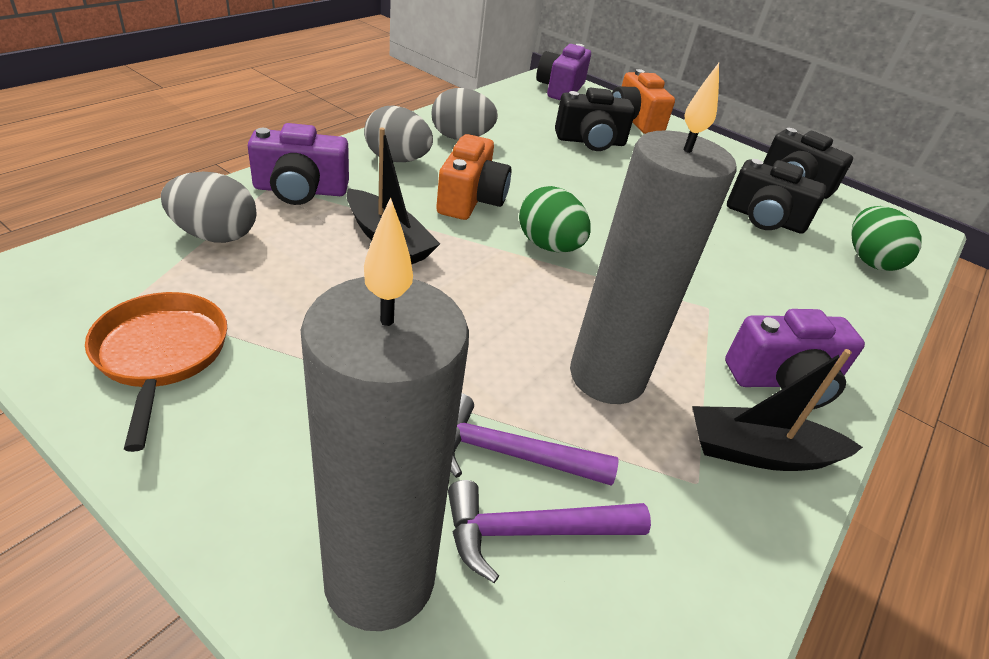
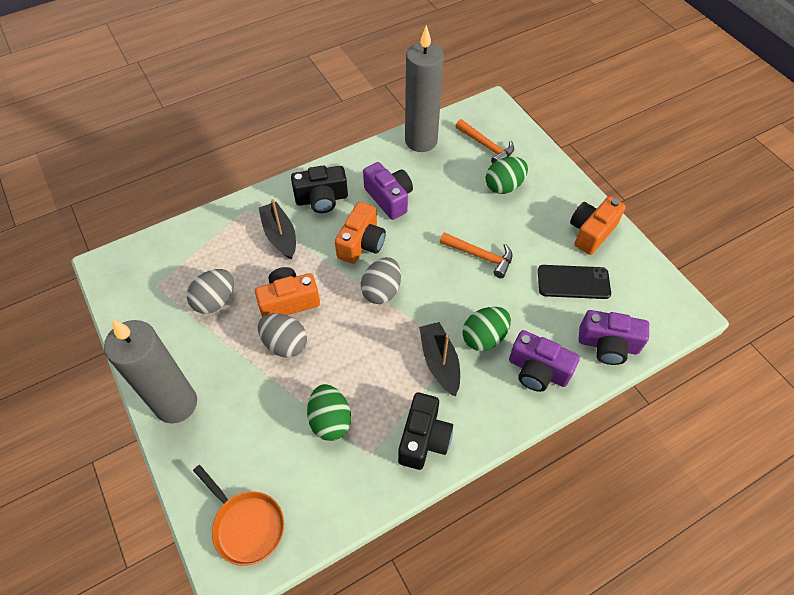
black camera: [555,88,635,151] [727,159,827,234] [763,128,853,199] = 3 -> [291,165,348,213] [398,393,453,470] = 2
black phone: none = 0 -> [538,265,611,299] = 1
green egg: [519,186,591,253] [851,206,922,271] = 2 -> [307,384,351,441] [462,307,511,351] [485,157,528,194] = 3
orange camera: [436,134,511,220] [612,69,675,134] = 2 -> [255,267,320,317] [335,202,386,264] [570,196,626,255] = 3
orange hammer: none = 0 -> [440,232,512,278] [455,119,514,164] = 2
purple hammer: [448,480,651,583] [450,393,619,486] = 2 -> none = 0

